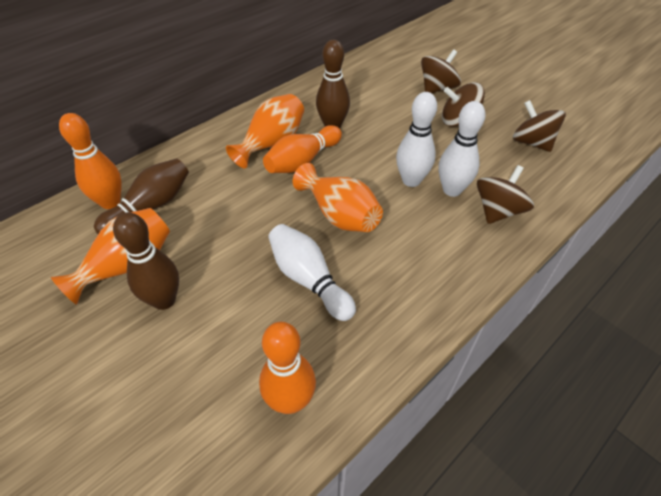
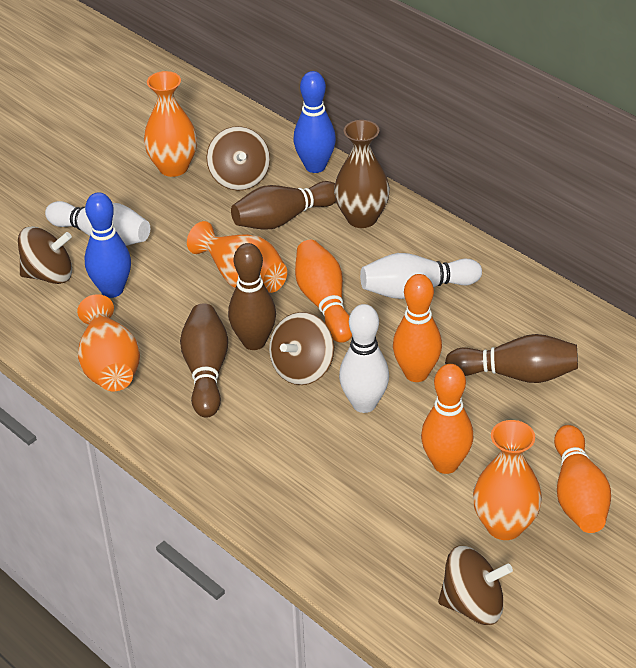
blue bowling pin: none = 0 -> [85,192,131,298] [293,71,336,173] = 2
brown bowling pin: [94,158,189,234] [113,212,179,310] [316,40,350,128] = 3 -> [180,304,228,418] [228,243,276,350] [231,181,336,230] [445,334,578,383] = 4
brown vase: none = 0 -> [334,120,390,228] = 1
orange bowling pin: [59,113,122,209] [259,322,316,414] [263,125,342,173] = 3 -> [295,240,352,343] [393,274,442,382] [421,364,474,474] [554,425,611,533] = 4
orange vase: [51,208,170,305] [226,94,304,168] [293,163,383,232] = 3 -> [77,294,140,391] [144,71,197,177] [187,221,287,293] [473,420,542,540] = 4

